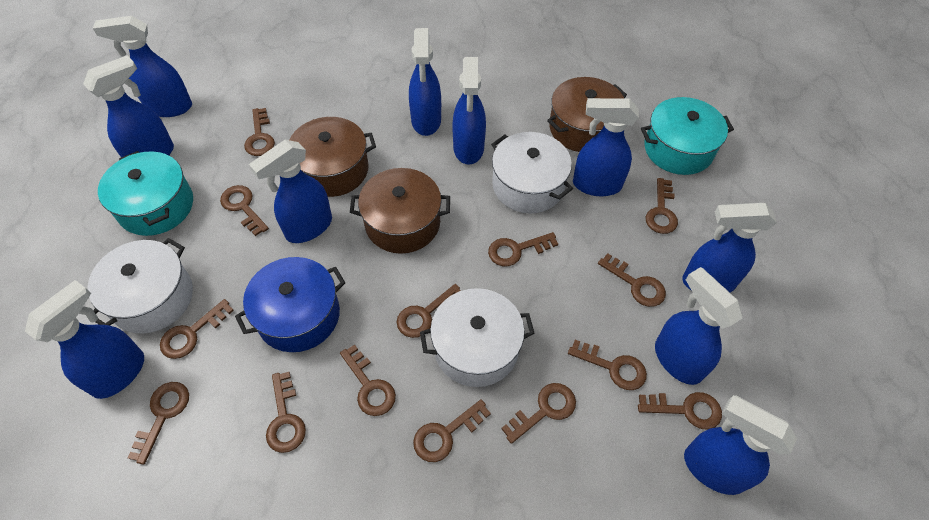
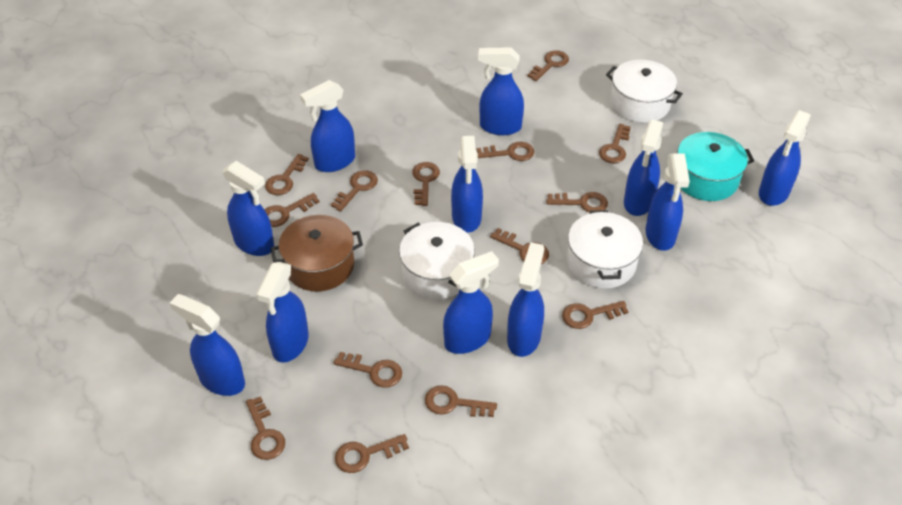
blue pot: [235,257,345,352] = 1 -> none = 0
blue spray bottle: [25,280,144,399] [83,55,174,157] [93,16,192,117] [249,140,332,243] [409,28,441,136] [452,57,486,165] [573,98,639,196] [655,267,742,385] [682,203,777,292] [684,395,797,495] = 10 -> [170,294,245,396] [222,161,274,256] [257,262,309,363] [300,80,355,172] [443,251,499,354] [451,136,483,233] [478,47,524,135] [507,242,544,357] [624,120,663,216] [645,153,690,251] [759,110,811,206] = 11
brown pot: [290,117,376,197] [350,168,450,254] [547,77,627,152] = 3 -> [271,215,363,292] = 1
turquoise pot: [98,151,193,236] [641,97,734,175] = 2 -> [677,132,754,201] = 1

